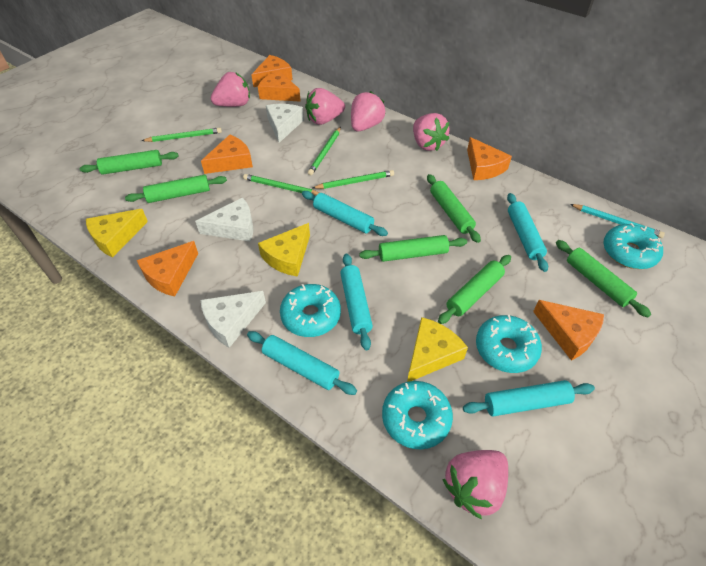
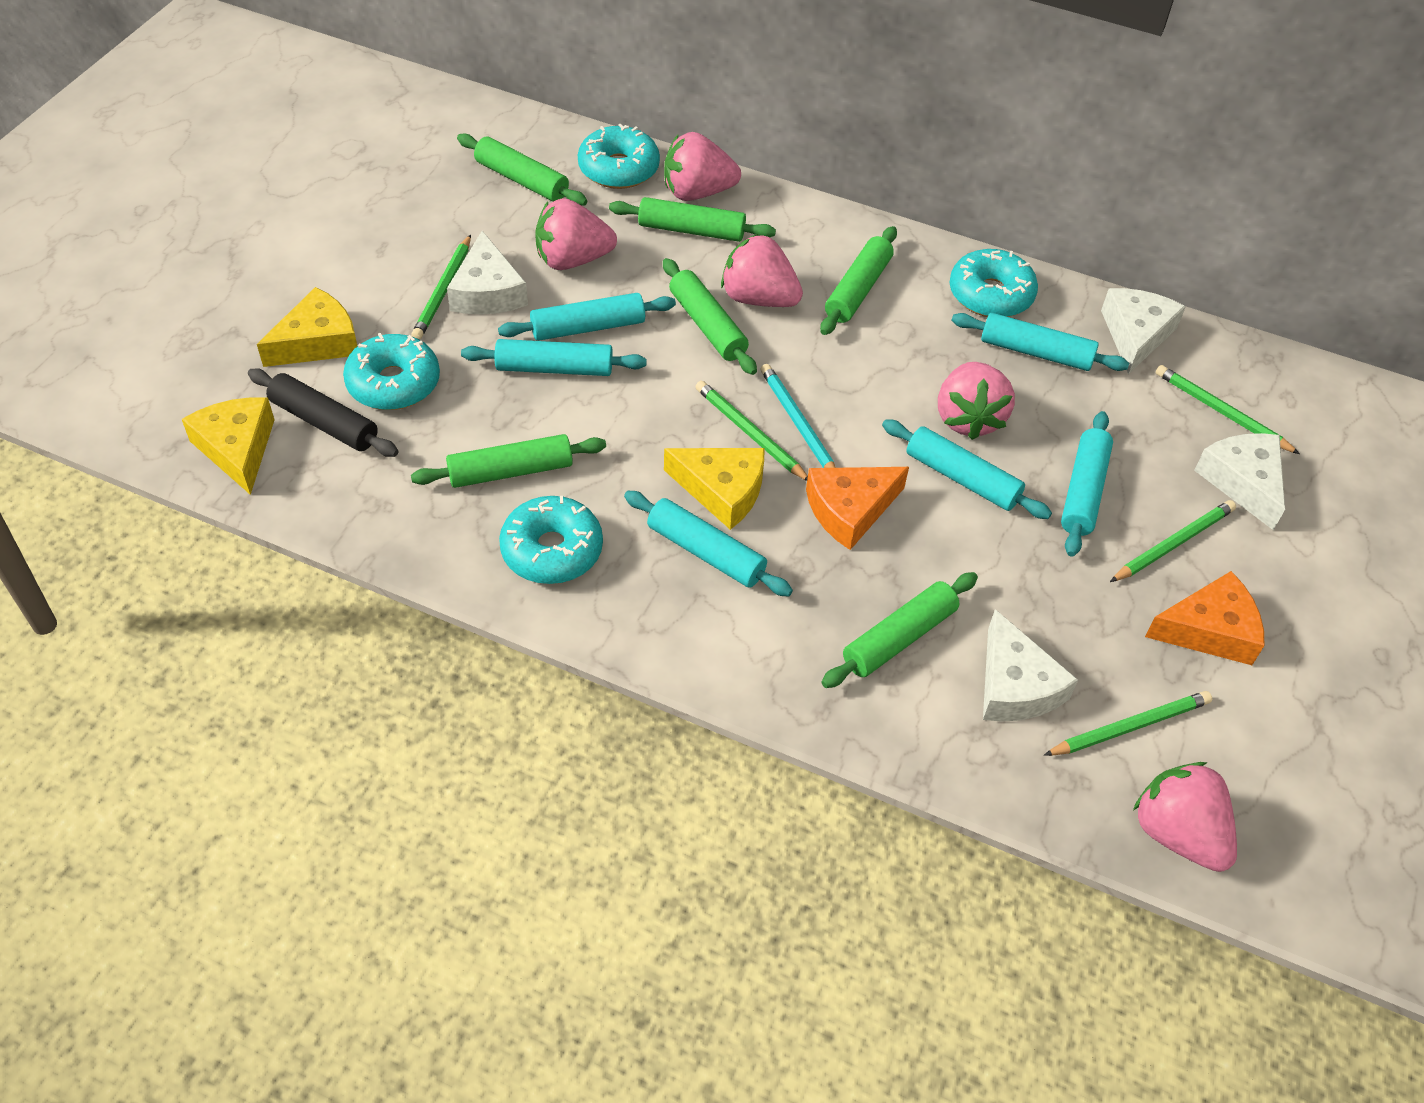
black rolling pin: none = 0 -> [248,369,398,457] = 1
green pencil: [142,127,222,142] [243,174,319,195] [308,127,341,175] [313,170,394,189] = 4 -> [411,234,471,340] [695,381,808,481] [1044,691,1212,756] [1110,500,1236,582] [1156,365,1300,454] = 5
orange cheese: [137,241,198,297] [201,135,253,174] [251,55,293,87] [258,70,301,102] [467,137,512,180] [533,300,604,361] = 6 -> [806,467,909,550] [1145,571,1264,665] = 2
turquoise rolling pin: [247,331,357,395] [302,191,388,236] [340,254,373,350] [463,380,595,416] [507,193,548,272] = 5 -> [461,339,647,376] [498,293,676,341] [624,491,793,597] [882,419,1052,519] [951,313,1129,371] [1061,411,1113,556] = 6
white cheese: [195,198,253,242] [201,291,266,348] [266,104,304,143] = 3 -> [447,231,528,314] [983,609,1078,722] [1101,288,1186,374] [1194,433,1285,530] = 4

